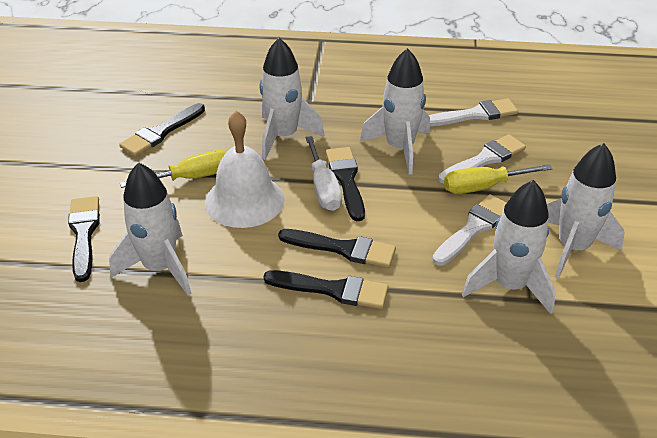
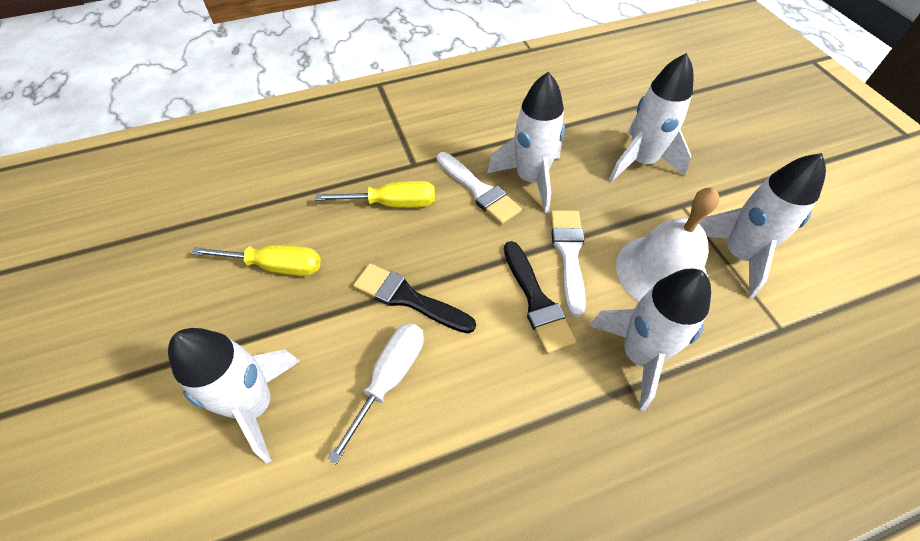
black brush: [68,196,100,282] [119,103,205,156] [263,270,388,309] [278,229,396,268] [326,147,365,221] = 5 -> [353,263,476,334] [504,241,576,354] = 2
white brush: [429,99,518,126] [432,194,507,265] [438,134,526,183] = 3 -> [436,152,522,225] [550,210,586,317] = 2

